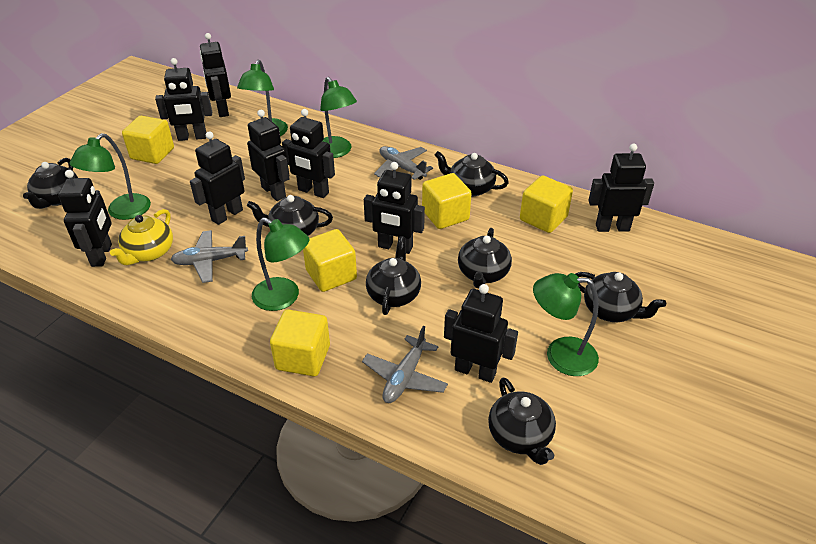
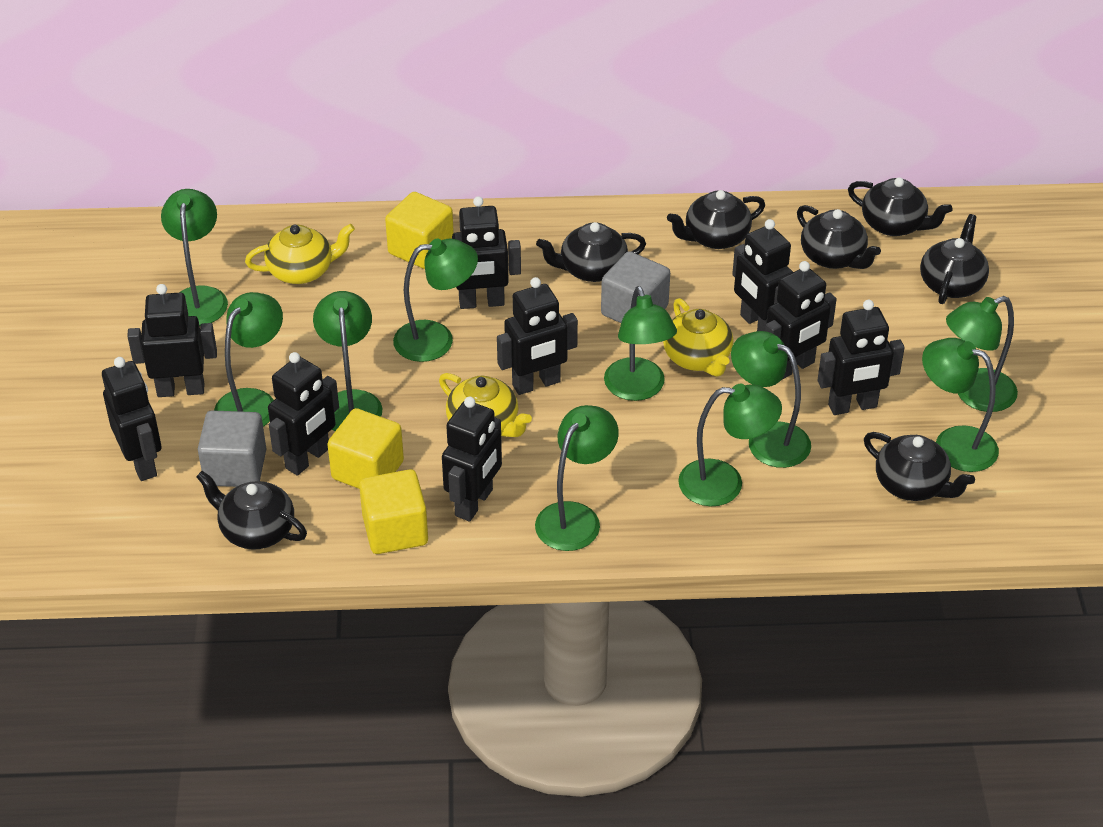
green lamp: [69,133,151,220] [237,60,288,136] [252,218,310,311] [320,77,357,158] [533,273,599,376] = 5 -> [161,189,228,326] [214,292,283,427] [313,291,383,431] [393,239,478,362] [535,405,619,551] [604,286,677,401] [678,384,782,506] [731,331,811,468] [922,338,999,472] [946,296,1018,412] = 10
grey cube: none = 0 -> [198,410,266,487] [601,251,670,323] = 2
grey plane: [171,230,248,283] [362,326,448,403] [374,146,433,180] = 3 -> none = 0
yellow cube: [122,116,174,164] [270,310,330,376] [303,229,357,292] [422,173,472,229] [520,175,573,233] = 5 -> [327,408,404,489] [359,469,428,554] [385,192,454,269] = 3
yellow teapot: [110,209,173,265] = 1 -> [245,224,355,284] [439,373,532,437] [663,298,734,377] = 3

